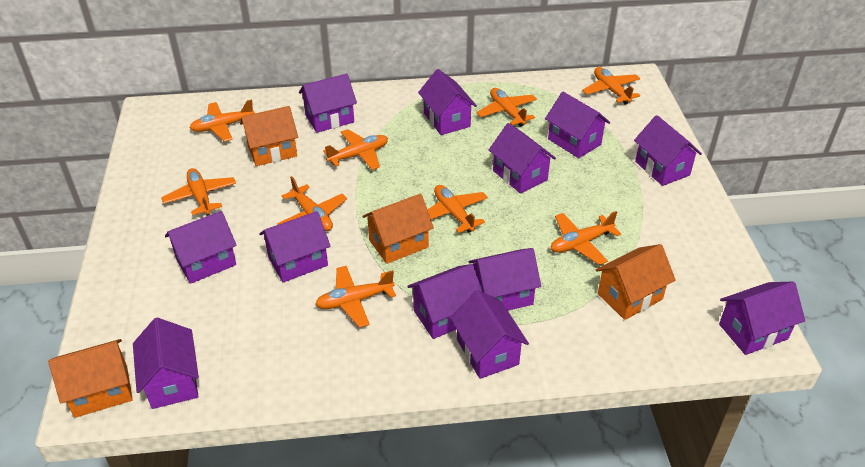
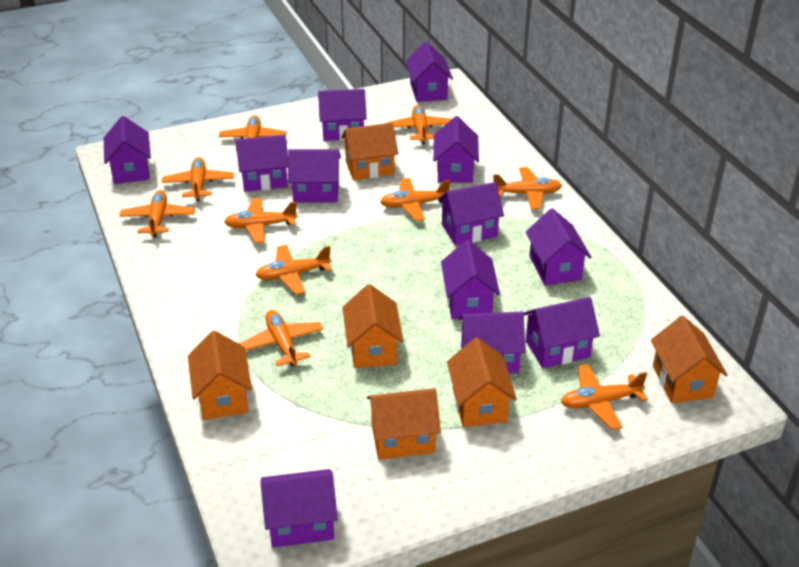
orange house: [48,339,133,418] [240,106,298,166] [362,194,434,264] [596,244,676,320] = 4 -> [188,330,252,420] [341,123,398,180] [342,284,404,368] [367,388,441,460] [447,338,517,427] [651,316,727,403] = 6
orange plane: [161,168,236,216] [190,99,255,142] [277,176,347,231] [315,266,396,328] [323,129,388,170] [428,185,488,233] [476,88,537,127] [551,211,621,265] [582,67,640,104] = 9 -> [119,190,195,238] [162,157,234,201] [219,115,286,151] [224,198,298,244] [239,310,323,367] [256,245,332,295] [380,178,450,221] [387,105,452,144] [493,167,562,209] [561,364,648,430] = 10

